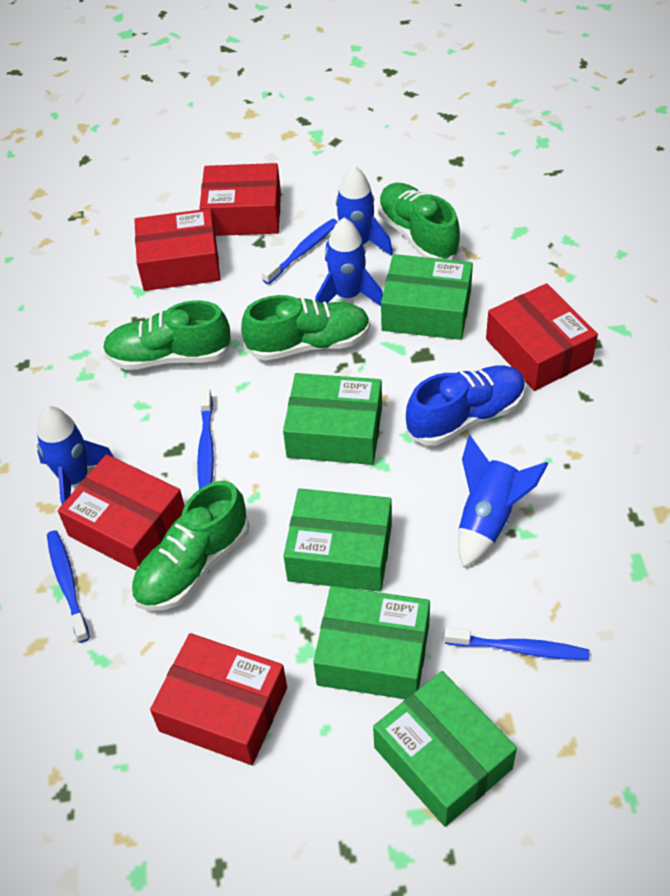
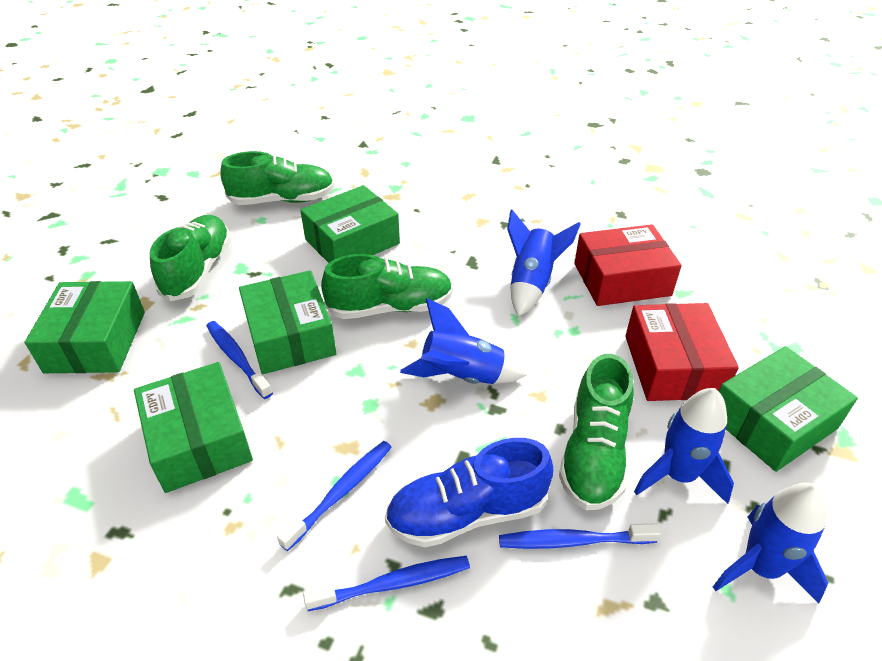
red box: [58,454,185,571] [134,208,220,291] [150,633,287,765] [200,163,281,236] [486,283,598,391] = 5 -> [574,224,682,306] [625,303,739,401] = 2

